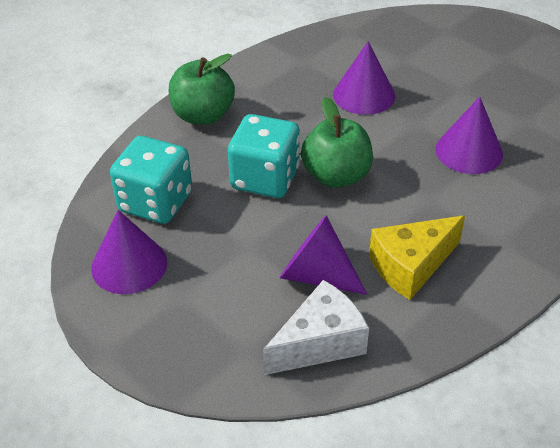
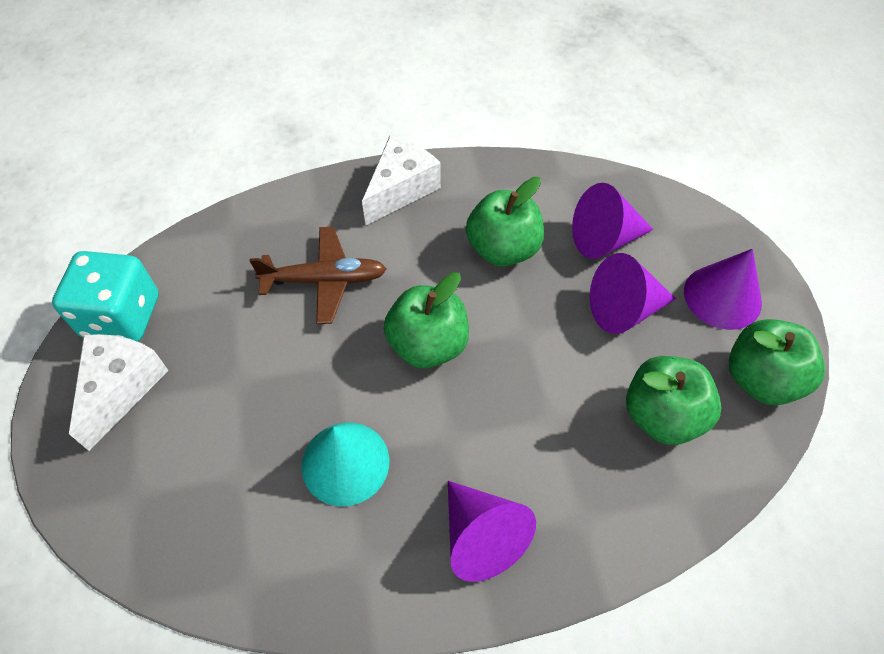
brown plane: none = 0 -> [249,227,386,324] = 1
green apple: [169,54,235,125] [301,97,373,188] = 2 -> [384,272,469,368] [466,177,544,267] [626,356,721,445] [729,319,825,405] = 4
turquoise cone: none = 0 -> [301,423,389,506] = 1
turquoise dice: [110,136,192,224] [228,114,300,198] = 2 -> [52,251,159,342] = 1
white cheese: [263,280,369,375] = 1 -> [69,334,169,451] [362,136,441,226] = 2
yellow cheese: [369,215,465,300] = 1 -> none = 0

